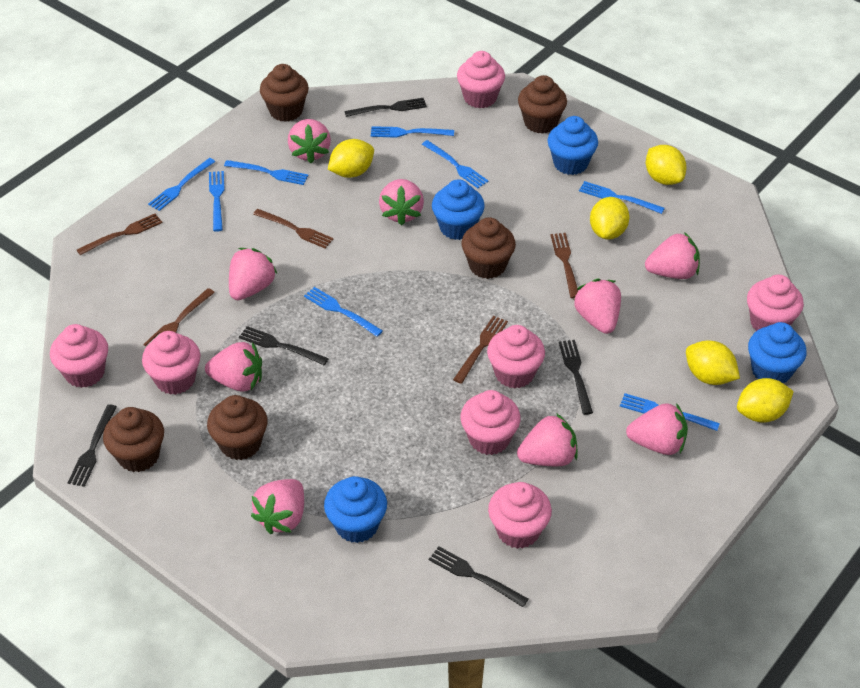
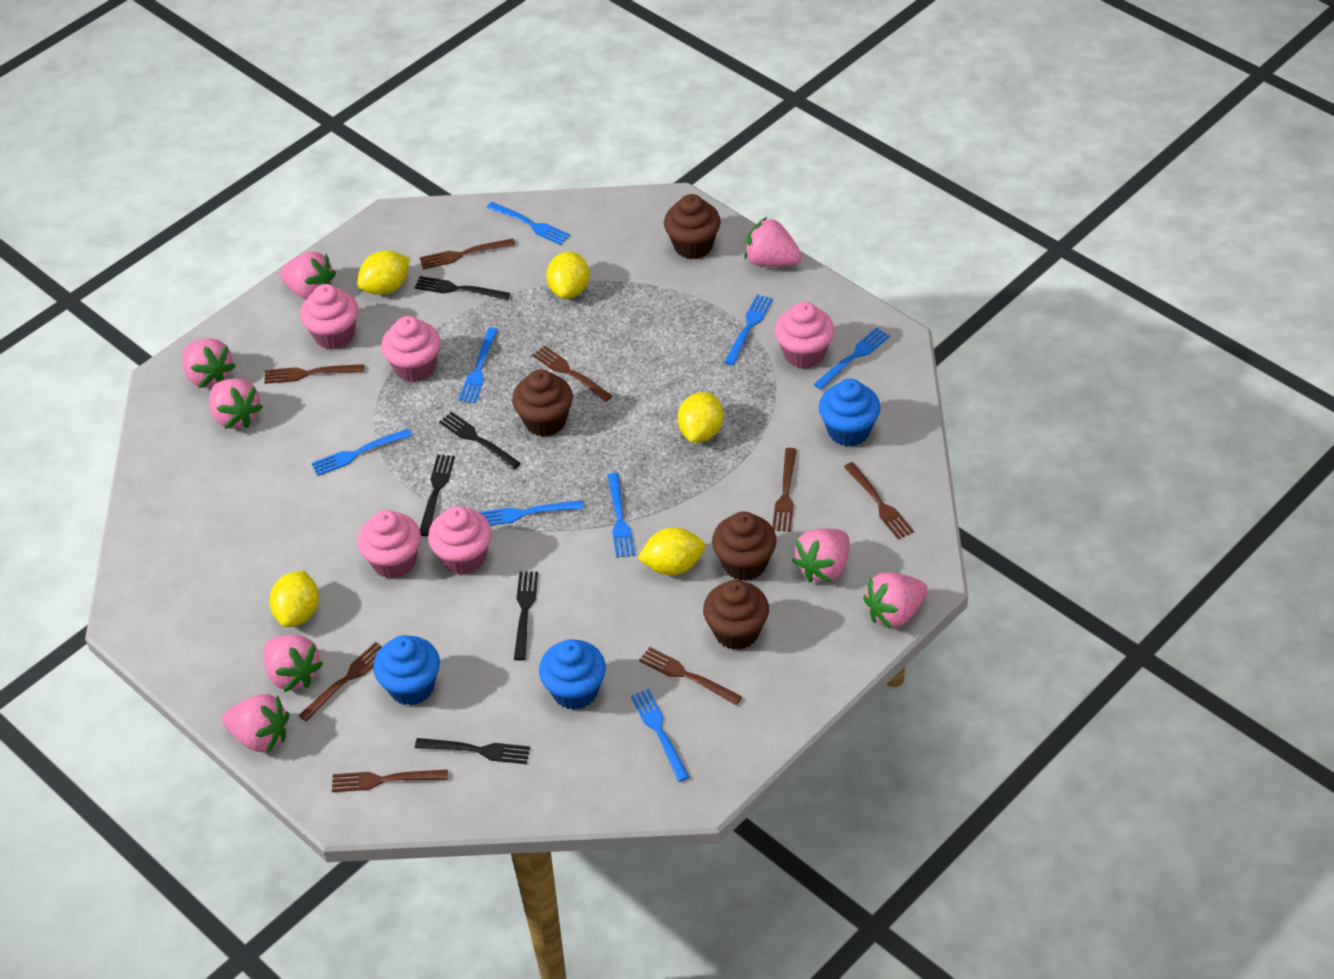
blue cupcake: [324,476,387,543] [432,179,485,240] [548,116,598,175] [748,322,807,383] = 4 -> [373,635,440,706] [539,639,606,710] [819,379,881,447] = 3
brown cupcake: [103,407,164,472] [207,395,268,460] [260,64,309,122] [461,217,516,279] [518,75,567,134] = 5 -> [512,369,573,437] [664,194,721,259] [703,580,769,650] [712,512,777,581] = 4
brown fork: [77,214,162,255] [143,288,215,346] [253,209,334,248] [453,316,508,384] [550,233,578,298] = 5 -> [264,364,364,384] [298,642,382,722] [332,770,448,792] [420,239,515,270] [532,345,612,402] [639,647,742,705] [772,448,797,532] [844,462,914,539] = 8
pink cupcake: [50,324,108,388] [142,331,201,395] [457,51,505,108] [460,390,521,455] [487,325,545,388] [488,482,552,549] [747,275,804,331] = 7 -> [300,284,358,350] [357,510,421,579] [381,316,440,382] [428,506,492,575] [774,302,834,369] = 5
pink strawberry: [205,342,262,392] [229,248,277,300] [251,479,304,534] [288,119,331,163] [379,179,424,226] [517,413,578,466] [574,278,621,334] [626,403,688,455] [645,232,700,279] = 9 -> [182,338,236,388] [209,379,263,429] [222,694,289,753] [263,635,323,692] [280,252,336,300] [744,217,802,267] [792,528,849,583] [863,572,928,629] = 8

